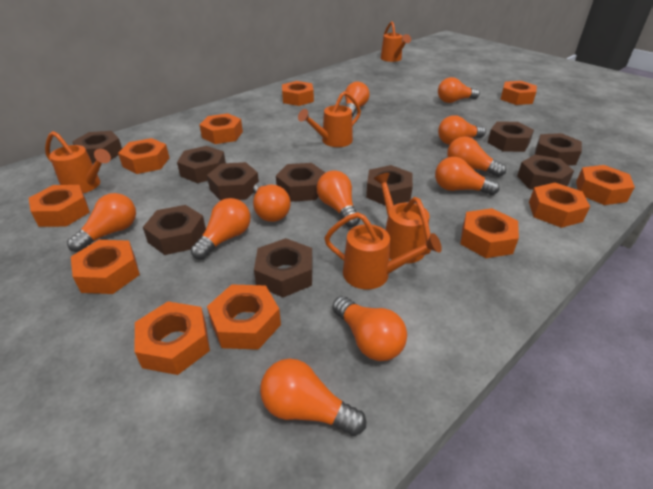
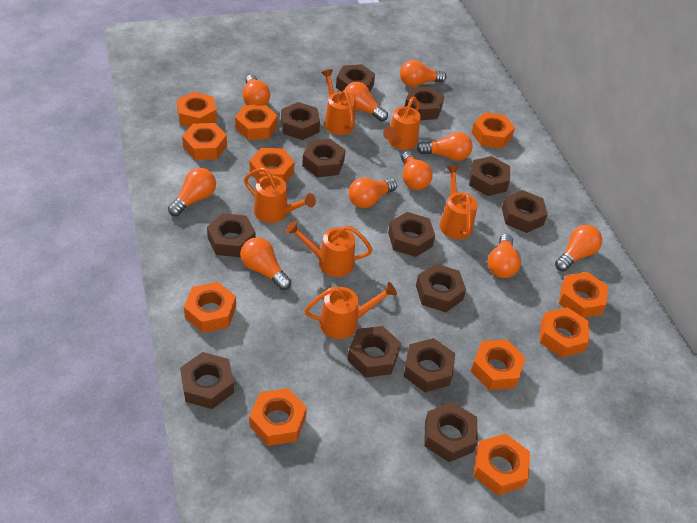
brown nut: [72,131,122,163] [143,205,206,255] [177,146,226,183] [207,162,259,201] [254,238,313,297] [276,163,326,202] [366,165,413,206] [487,121,534,152] [517,155,574,190] [535,133,582,166] = 10 -> [180,352,234,409] [207,213,256,257] [281,102,320,140] [302,139,345,178] [336,64,375,92] [347,326,401,378] [388,212,435,257] [404,338,455,392] [405,86,445,120] [416,263,466,312] [424,402,478,462] [469,156,510,196] [502,190,548,233] = 13
orange light bulb: [67,193,136,252] [191,198,251,260] [253,182,290,222] [260,359,366,436] [317,170,360,227] [332,296,407,361] [345,82,370,117] [435,157,500,195] [438,77,480,103] [438,115,486,145] [447,136,506,177] = 11 -> [168,168,216,216] [240,237,291,290] [242,75,270,105] [344,82,388,122] [349,178,397,208] [400,60,447,87] [401,151,432,190] [417,132,472,161] [488,234,521,278] [555,225,602,271] = 10
orange watering can: [45,131,111,193] [298,91,361,147] [324,212,442,289] [373,173,431,263] [381,21,411,62] = 5 -> [244,168,316,223] [286,221,373,277] [304,282,397,339] [321,69,356,135] [383,97,421,150] [439,166,478,239] = 6

